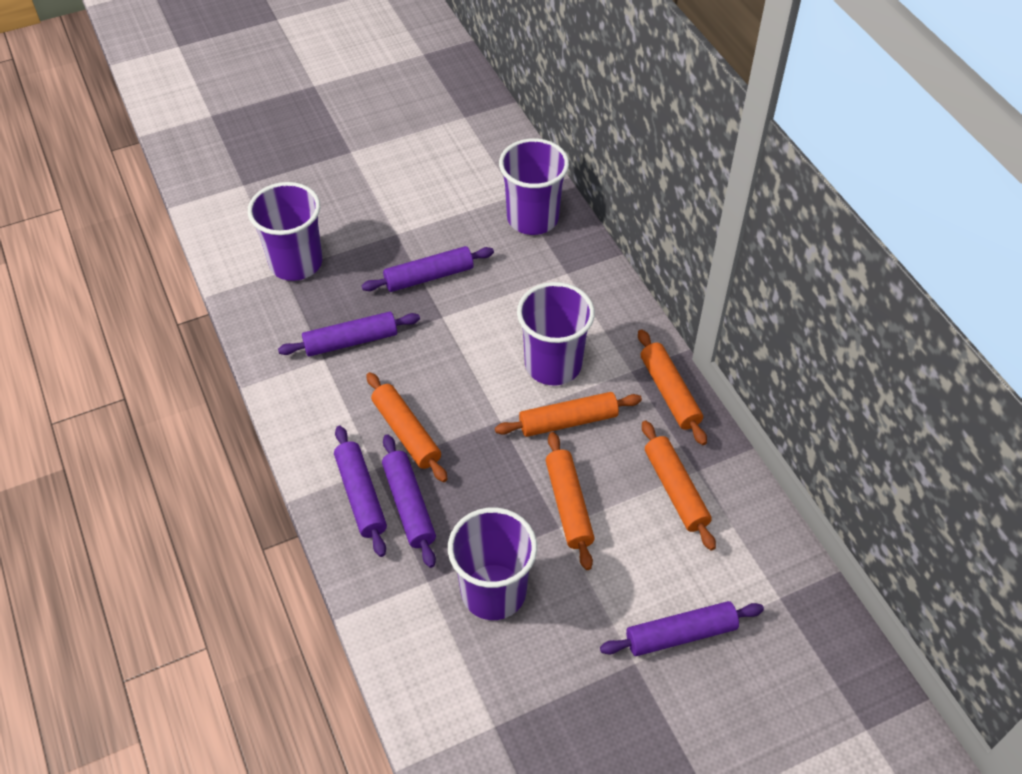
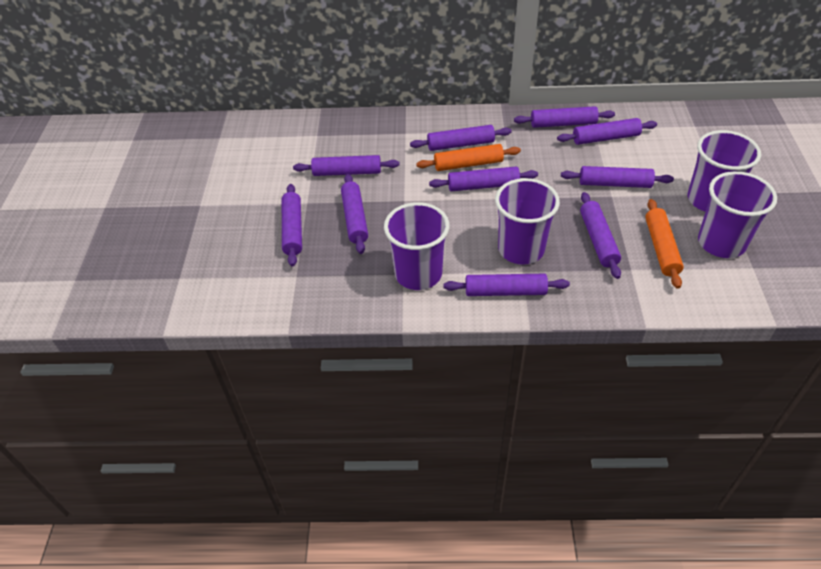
orange rolling pin: [366,372,448,482] [495,392,642,437] [545,432,595,570] [638,329,707,445] [642,420,716,551] = 5 -> [416,144,521,171] [645,199,684,289] = 2
purple rolling pin: [278,312,420,357] [334,426,387,557] [361,246,494,292] [382,434,436,568] [600,601,764,656] = 5 -> [282,184,302,266] [293,155,399,176] [341,174,368,254] [410,125,512,151] [429,167,538,191] [443,274,570,296] [514,106,615,128] [557,118,657,145] [561,166,674,188] [580,192,621,279] = 10

